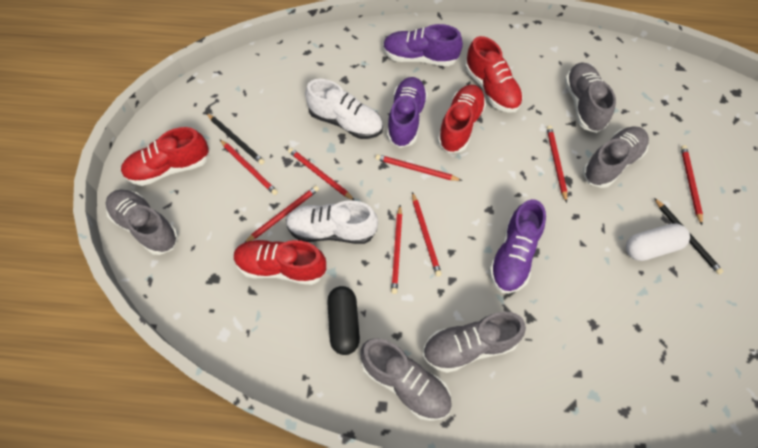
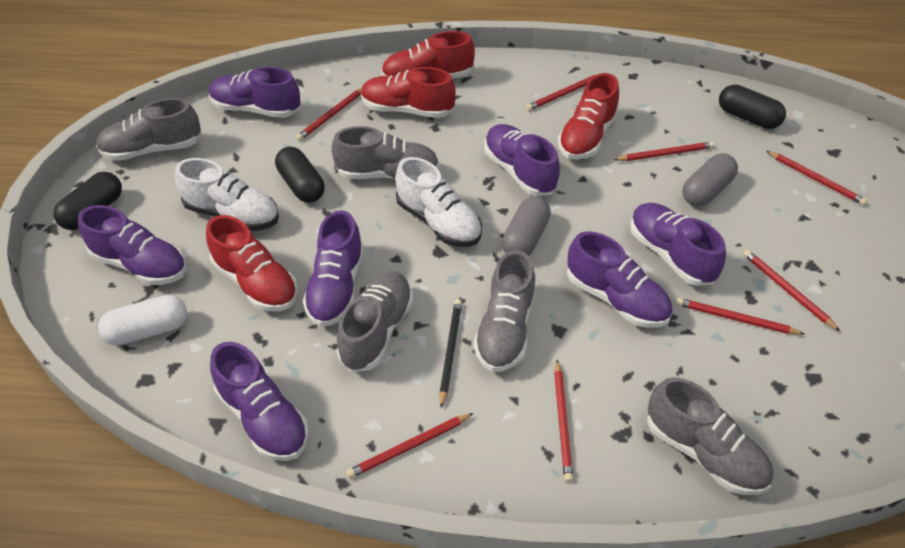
black capsule: [327,286,360,355] = 1 -> [54,172,122,230] [275,147,325,203] [719,85,786,129] = 3
black pencil: [206,113,265,165] [654,198,724,275] = 2 -> [439,299,462,408] = 1
grey capsule: none = 0 -> [502,196,551,256] [682,153,738,206] = 2
purple shoe: [383,24,463,66] [387,77,428,148] [489,199,546,293] = 3 -> [78,205,186,285] [209,67,300,118] [210,342,309,461] [303,210,364,327] [484,124,560,196] [567,231,672,328] [630,203,726,286] = 7

